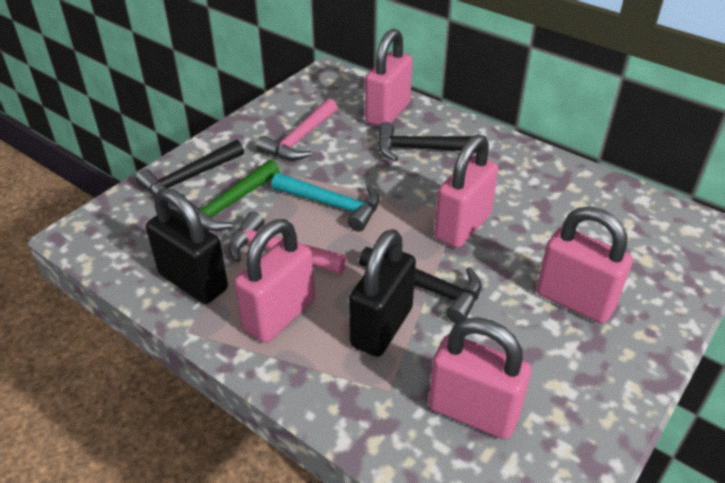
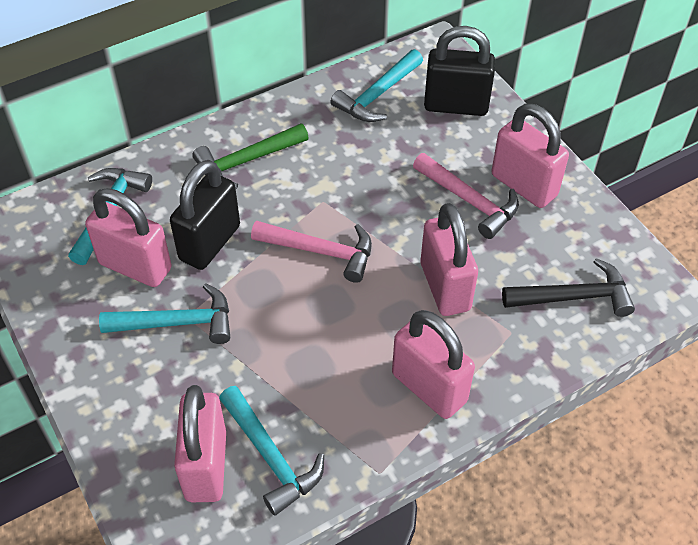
black hammer: [136,140,244,197] [359,247,481,323] [378,122,477,162] = 3 -> [502,258,635,317] = 1
turquoise hammer: [271,173,380,232] = 1 -> [68,168,152,265] [99,283,230,344] [219,386,324,516] [330,49,423,122] = 4

